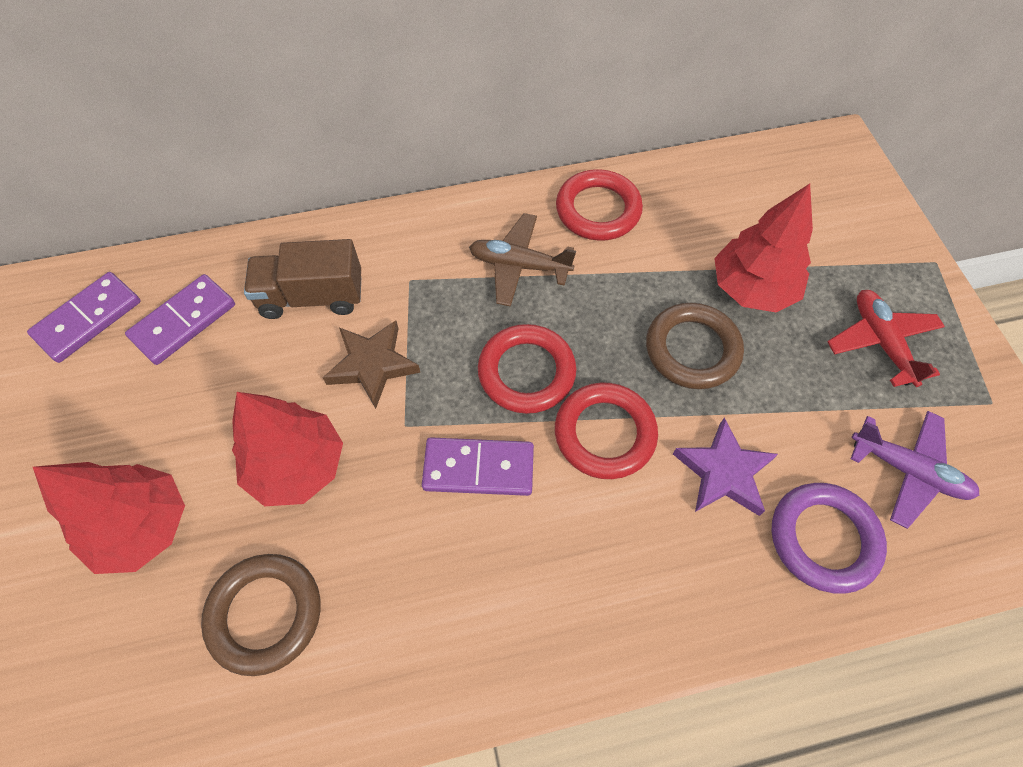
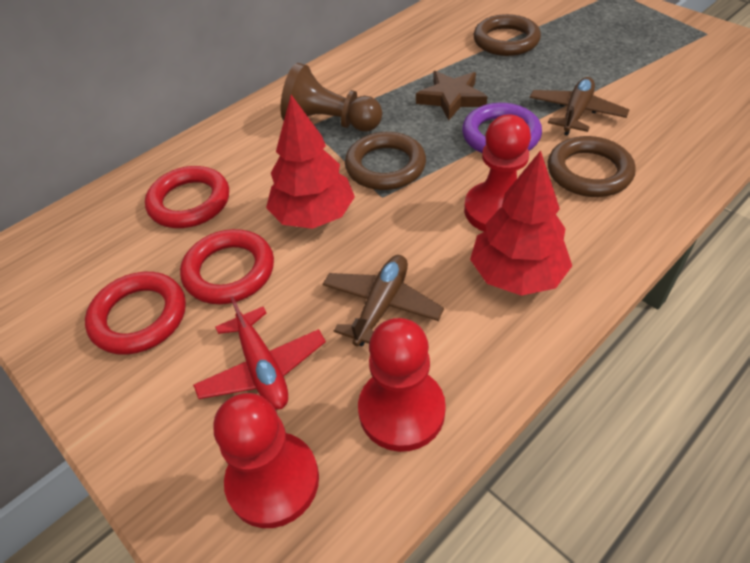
brown pawn: none = 0 -> [280,63,382,131] = 1
brown plane: [469,213,576,307] = 1 -> [323,255,444,346] [530,77,629,136] = 2
brown ring: [201,554,321,676] [646,302,744,389] = 2 -> [345,132,426,190] [474,14,541,56] [548,136,636,197] = 3
brown truck: [244,239,361,319] = 1 -> none = 0
purple domino: [27,272,141,363] [125,274,235,365] [422,437,534,496] = 3 -> none = 0
purple plane: [850,411,979,529] = 1 -> none = 0
purple star: [673,418,778,516] = 1 -> none = 0
red pawn: none = 0 -> [214,393,319,528] [358,318,446,452] [464,115,531,232] = 3
red tree: [33,462,185,574] [232,392,343,506] [714,184,813,313] = 3 -> [266,95,355,229] [470,151,572,296] = 2

